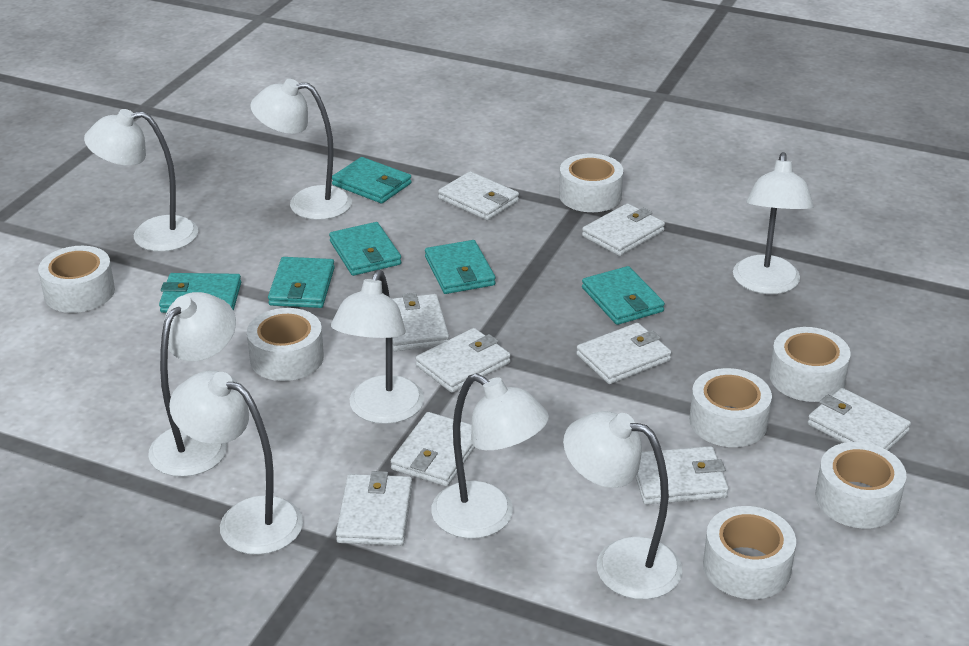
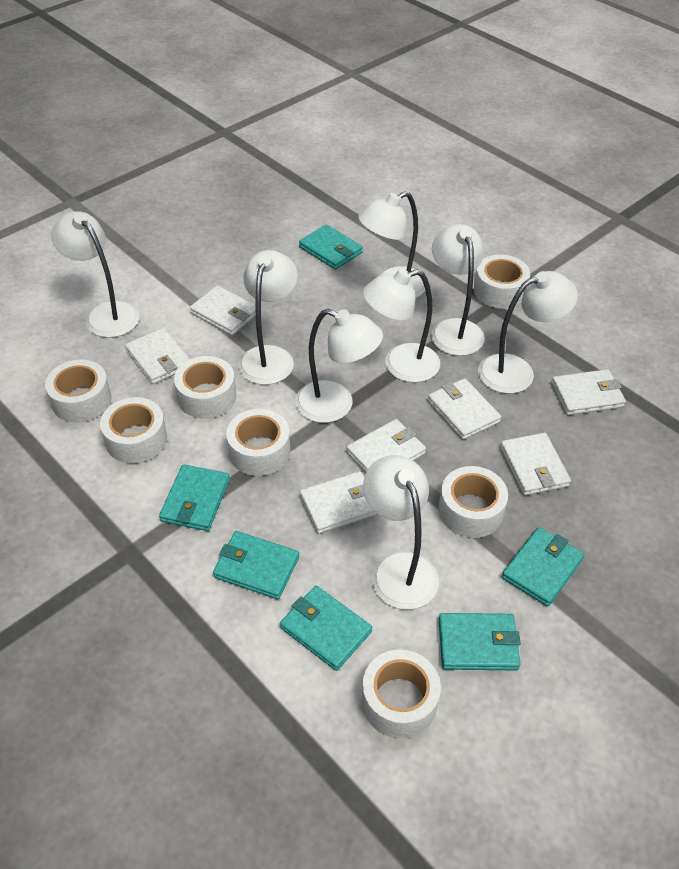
white wallet: [336,471,412,546] [391,412,475,486] [393,293,449,351] [416,328,511,393] [438,171,519,220] [576,323,671,384] [582,203,665,256] [636,446,729,505] [808,388,911,450] = 9 -> [125,328,190,384] [190,286,256,335] [300,471,378,534] [346,419,426,473] [428,378,501,440] [500,433,571,496] [551,369,626,415] = 7

